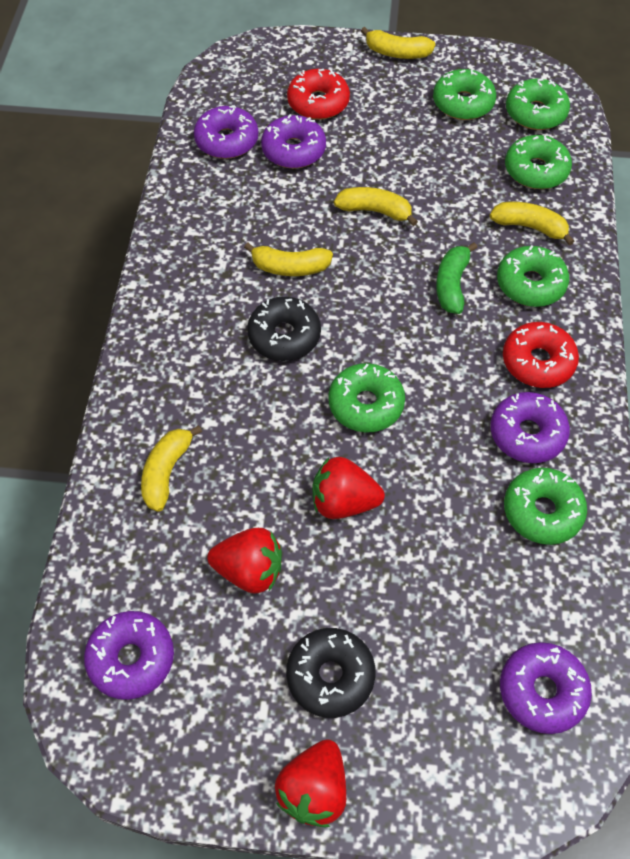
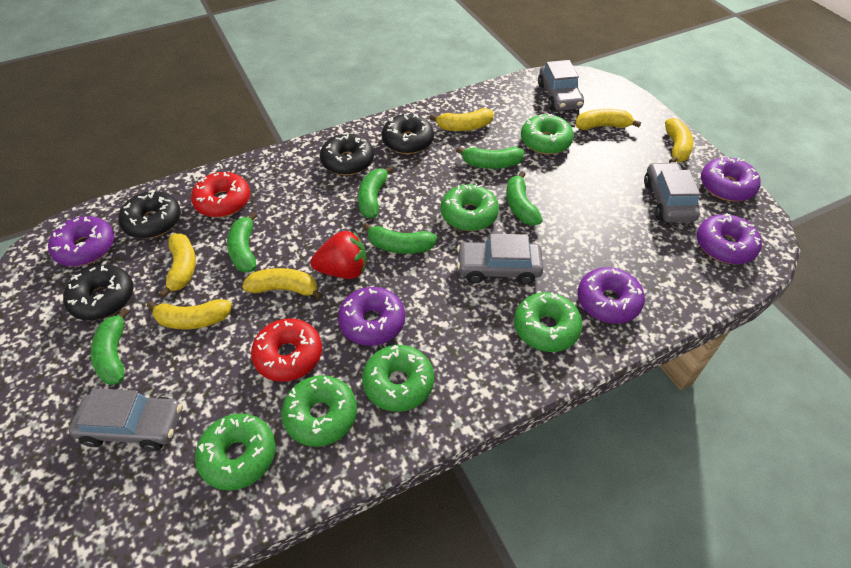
black donut: [247,296,321,361] [286,628,376,718] = 2 -> [63,264,134,321] [118,190,181,239] [320,132,374,175] [382,113,434,154] = 4
green banana: [436,242,478,314] = 1 -> [91,308,130,385] [227,212,257,273] [358,166,394,218] [363,223,437,254] [456,147,524,169] [506,171,543,225] = 6
grey car: none = 0 -> [69,388,182,451] [457,234,544,285] [538,60,584,111] [644,162,700,222] = 4
red strawberry: [207,528,282,594] [275,739,346,827] [312,457,385,519] = 3 -> [311,231,367,279] = 1
yellow banana: [141,425,202,512] [244,243,333,276] [334,187,418,226] [361,27,436,59] [490,202,575,246] = 5 -> [147,299,232,329] [159,233,196,298] [242,268,323,300] [429,108,494,131] [575,109,641,130] [665,118,693,163] = 6

